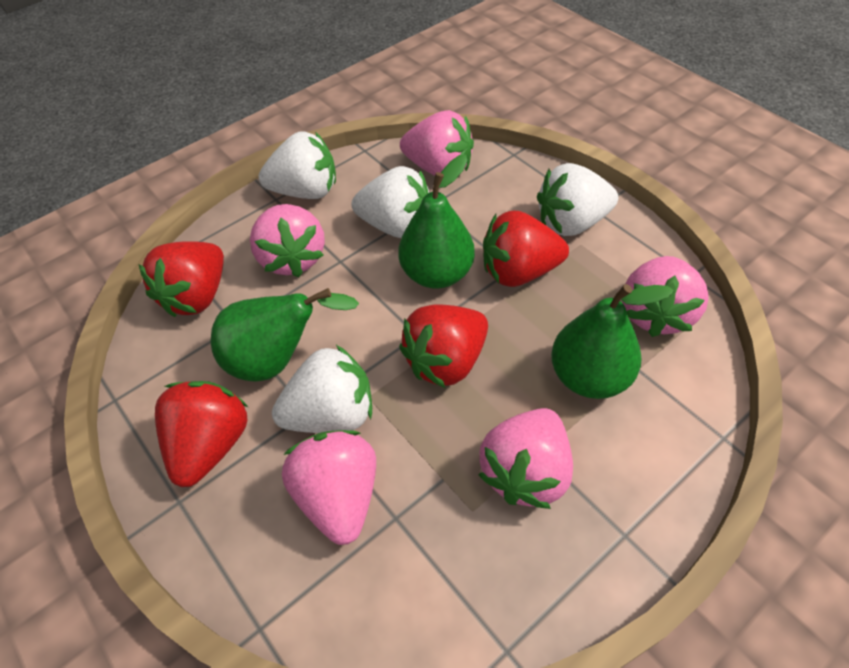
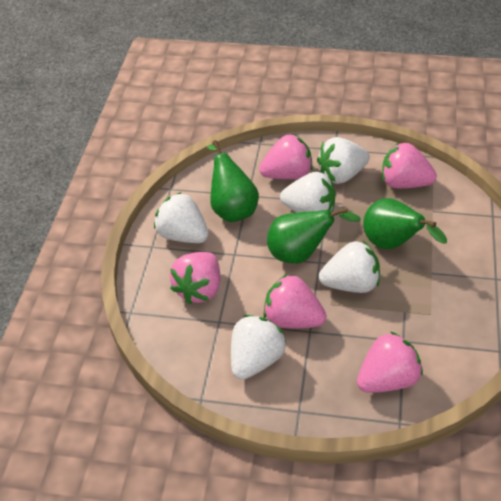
red strawberry: [138,241,224,317] [155,381,248,487] [399,305,488,388] [483,211,569,287] = 4 -> none = 0
white strawberry: [259,131,336,199] [272,345,372,433] [352,166,429,238] [537,163,618,236] = 4 -> [154,192,209,243] [231,315,286,380] [280,172,336,213] [317,137,370,184] [319,241,380,293] = 5

